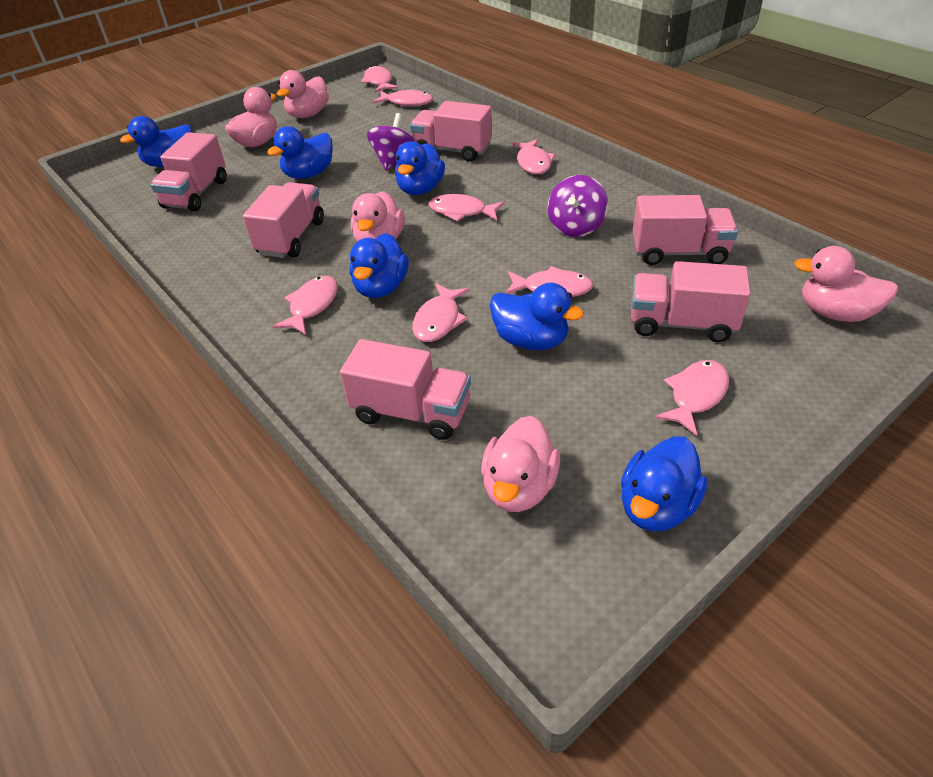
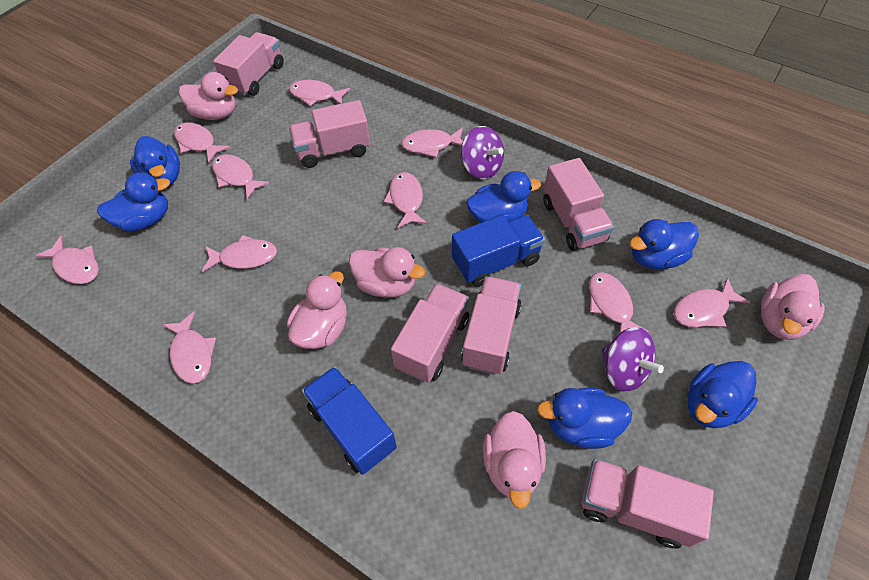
blue truck: none = 0 -> [302,367,397,475] [452,215,545,287] = 2
pink fish: [272,276,338,335] [361,66,398,93] [373,89,433,106] [412,284,470,342] [429,194,505,222] [505,266,593,297] [511,139,555,174] [655,360,729,436] = 8 -> [36,236,99,284] [163,311,216,384] [174,122,230,163] [202,235,277,272] [212,154,269,199] [289,80,350,106] [384,172,427,228] [401,128,463,157] [589,272,649,333] [674,277,750,327] = 10

